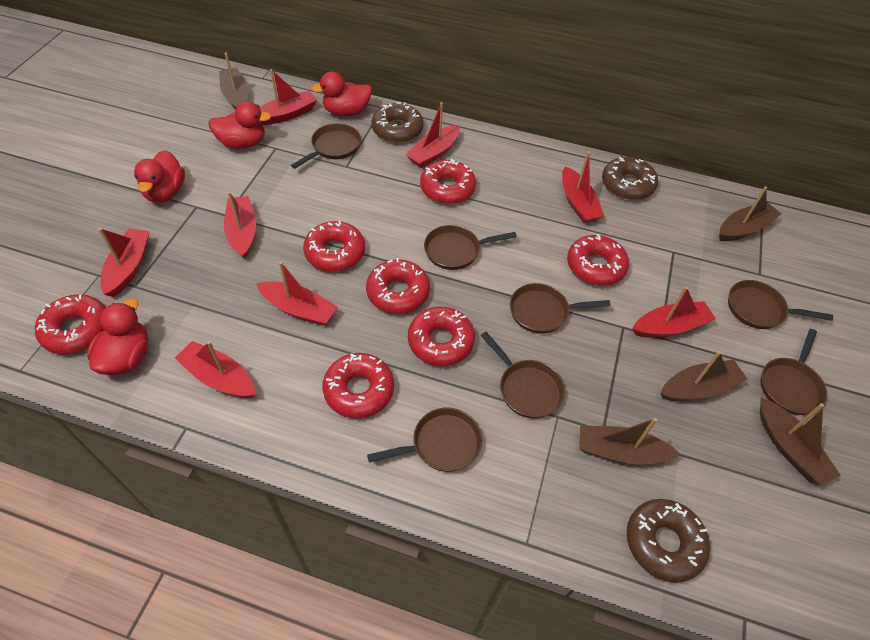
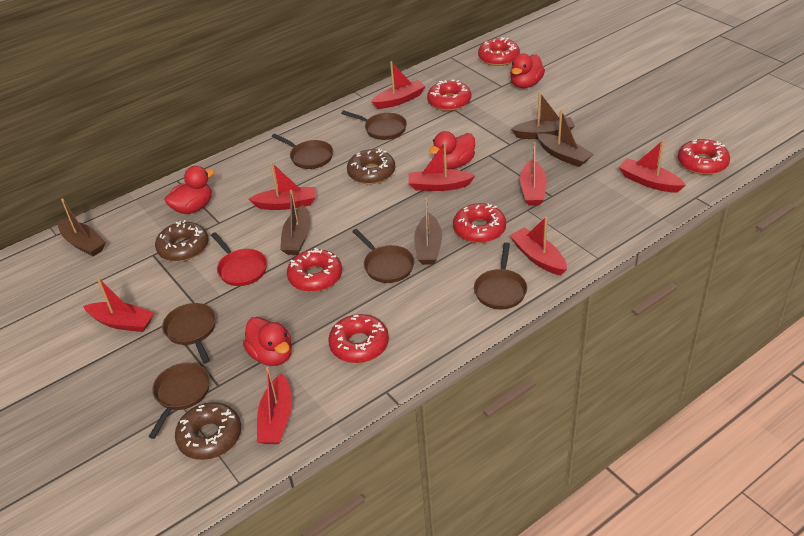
brown pan: [291,123,361,169] [367,408,482,472] [424,225,517,270] [481,332,565,418] [510,283,611,334] [728,280,833,329] [761,329,827,415] = 7 -> [149,363,210,439] [162,303,216,364] [272,134,333,169] [341,110,407,140] [352,229,414,283] [474,243,527,309] = 6
red donut: [35,294,106,354] [303,221,365,272] [322,353,394,418] [366,258,430,314] [408,307,475,366] [420,159,476,204] [567,234,629,286] = 7 -> [287,248,342,292] [328,314,389,363] [427,80,471,111] [453,203,506,243] [478,37,520,66] [678,139,730,175] = 6
red pan: none = 0 -> [211,232,267,286] = 1

